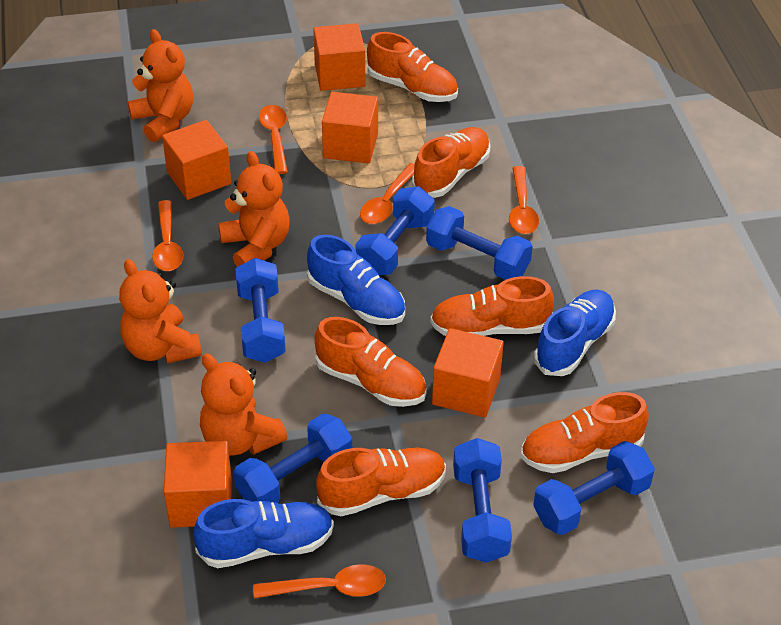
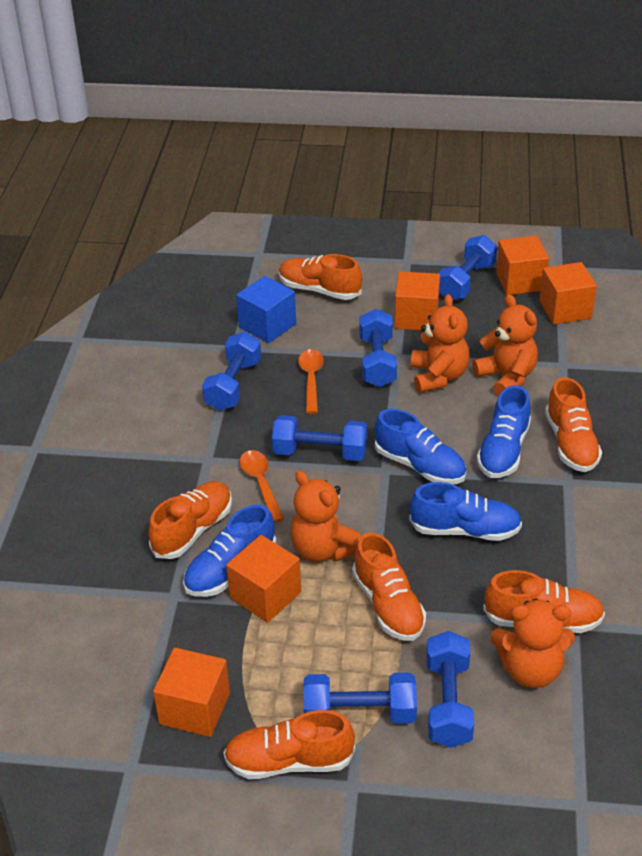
blue cube: none = 0 -> [236,276,296,343] = 1
blue shoe: [194,499,334,568] [307,235,405,325] [534,290,616,376] = 3 -> [183,505,276,597] [375,409,466,484] [409,482,522,541] [477,385,531,478] = 4
orange spoon: [152,200,183,271] [253,564,386,599] [259,105,288,174] [360,163,415,224] [509,166,539,234] = 5 -> [240,450,284,523] [298,349,324,414] = 2

